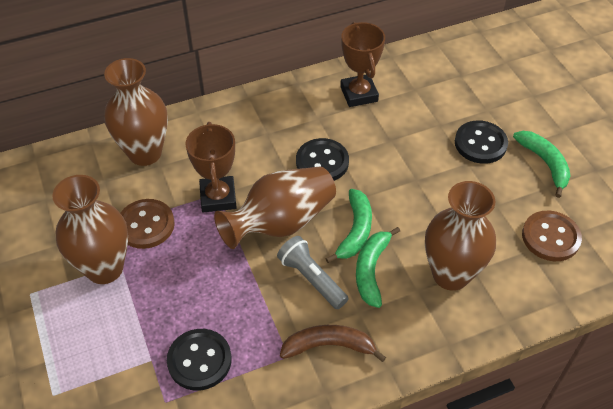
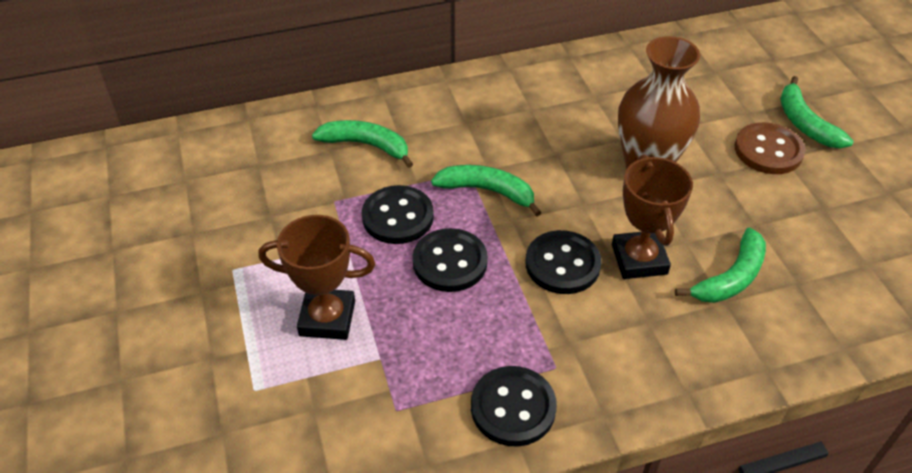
black button: [167,329,232,391] [296,138,349,181] [455,120,508,164] = 3 -> [362,185,434,244] [413,228,488,292] [471,366,557,446] [526,230,602,294] = 4
brown banana: [280,325,386,362] = 1 -> none = 0
brown button: [120,199,175,249] [522,211,582,261] = 2 -> [735,122,805,174] = 1
brown vase: [52,175,128,284] [104,58,168,166] [214,167,336,249] [425,181,496,291] = 4 -> [618,36,700,170] = 1
green banana: [325,189,372,263] [356,227,400,308] [513,131,571,198] = 3 -> [312,120,413,168] [431,165,542,217] [675,228,766,303] [780,76,854,148] = 4
grey flashlight: [277,236,348,309] = 1 -> none = 0

